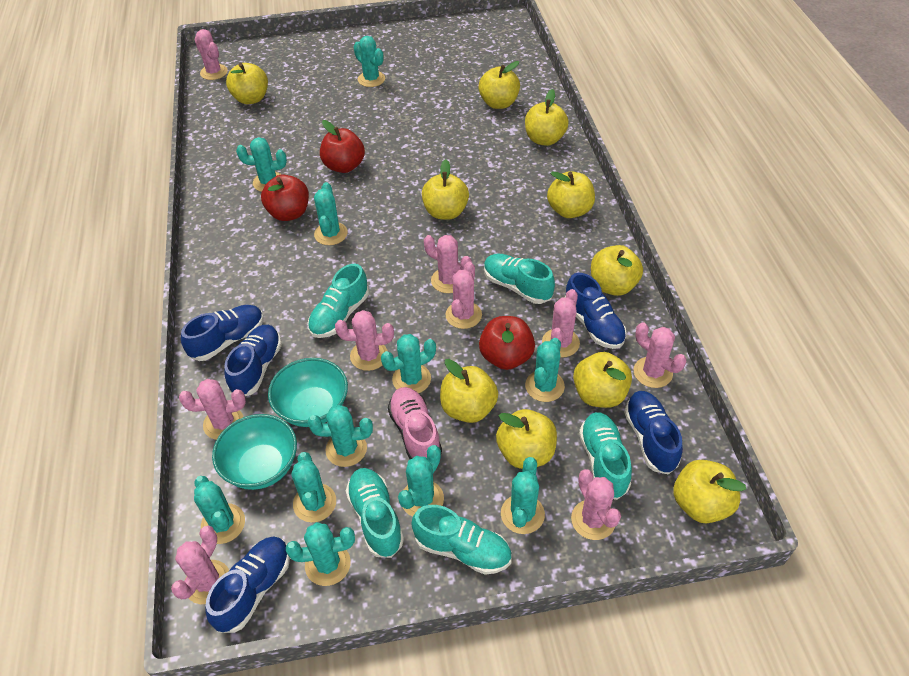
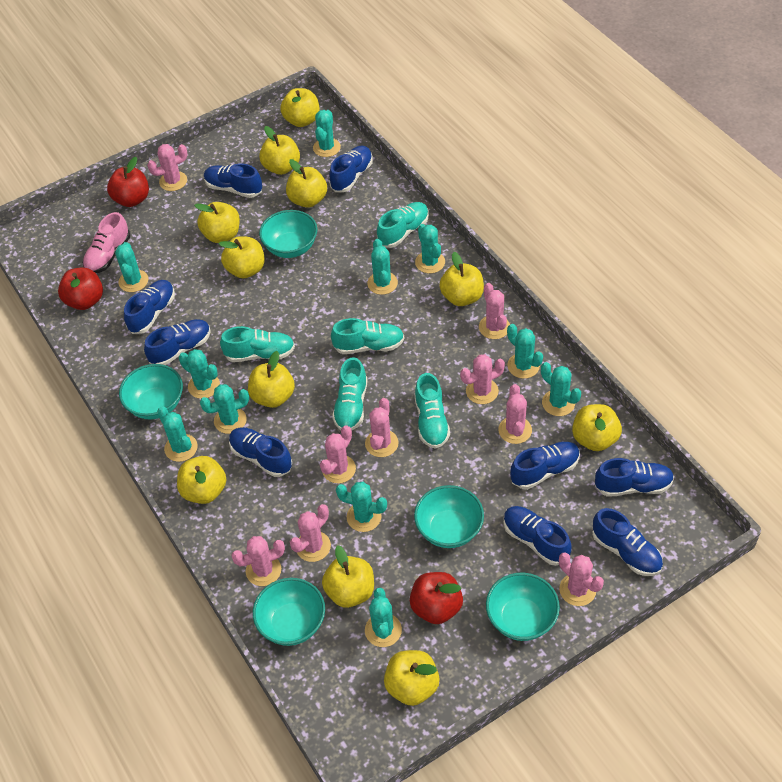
blue shoe: [181,305,264,361] [205,536,290,633] [224,325,282,396] [565,273,627,349] [624,391,683,475] = 5 -> [124,280,175,334] [144,319,211,365] [204,164,262,198] [229,427,292,477] [329,145,373,192] [503,506,571,565] [510,442,580,489] [592,508,663,576] [595,458,674,497] = 9
turquoise bowl: [212,414,297,490] [268,358,348,427] = 2 -> [119,364,183,420] [253,578,325,646] [259,210,317,258] [414,485,484,548] [486,573,560,641] = 5
yellow apple: [226,63,268,104] [422,159,469,220] [440,359,498,423] [478,61,520,109] [496,409,557,469] [525,89,569,146] [547,171,595,218] [573,352,632,408] [591,245,643,296] [674,460,747,523] = 10 -> [177,456,227,504] [194,202,240,243] [219,236,265,278] [248,351,295,408] [259,126,300,175] [280,88,320,127] [286,159,327,208] [322,545,374,608] [384,650,440,706] [439,252,484,306] [572,404,622,451] = 11

